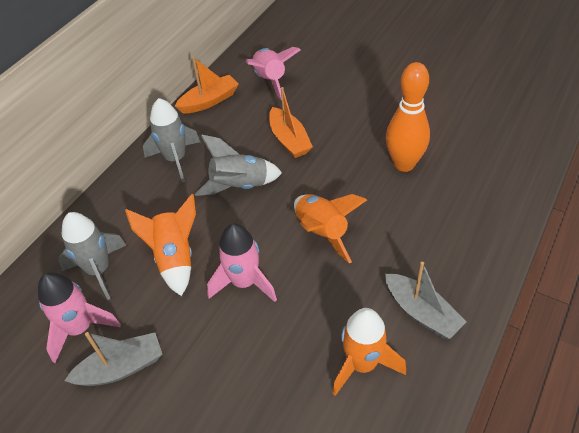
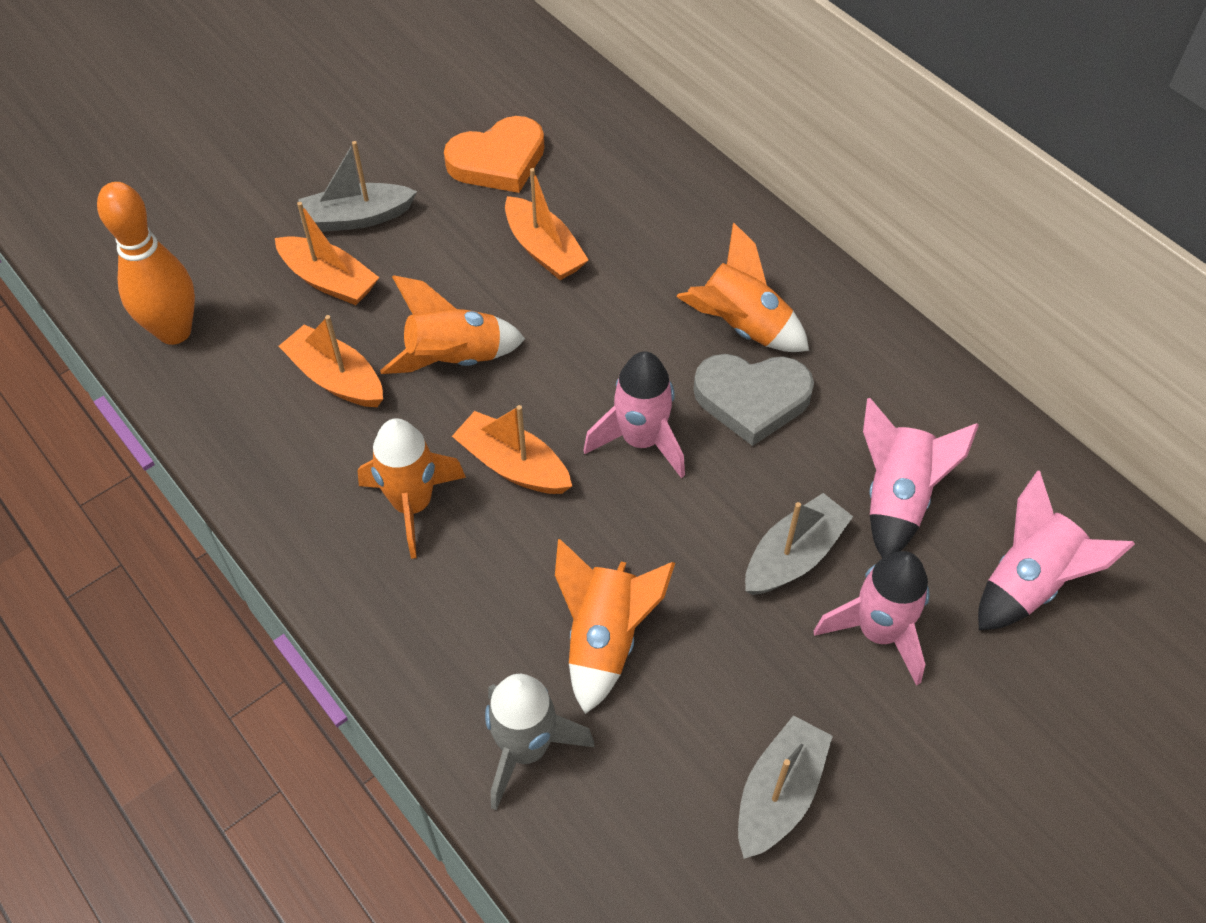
grey boat: [64,332,162,386] [385,261,466,339] = 2 -> [298,141,417,232] [738,715,833,859] [745,493,853,595] = 3
grey heart: none = 0 -> [693,354,814,446] = 1
grey rocket: [58,212,127,300] [143,98,200,182] [195,134,282,196] = 3 -> [485,674,595,810] = 1
orange boat: [175,57,239,114] [269,87,313,158] = 2 -> [275,202,379,305] [278,315,383,407] [452,405,572,494] [505,168,589,280] = 4
orange heart: none = 0 -> [444,116,544,193] = 1
orange rocket: [125,194,196,296] [294,194,367,264] [332,308,406,396] = 3 -> [358,418,466,559] [380,275,525,374] [555,539,675,714] [676,223,809,352] = 4
pink rocket: [38,272,121,363] [207,224,277,302] [246,47,300,101] = 3 -> [583,351,685,478] [814,551,930,686] [863,398,979,558] [978,471,1135,630] = 4

